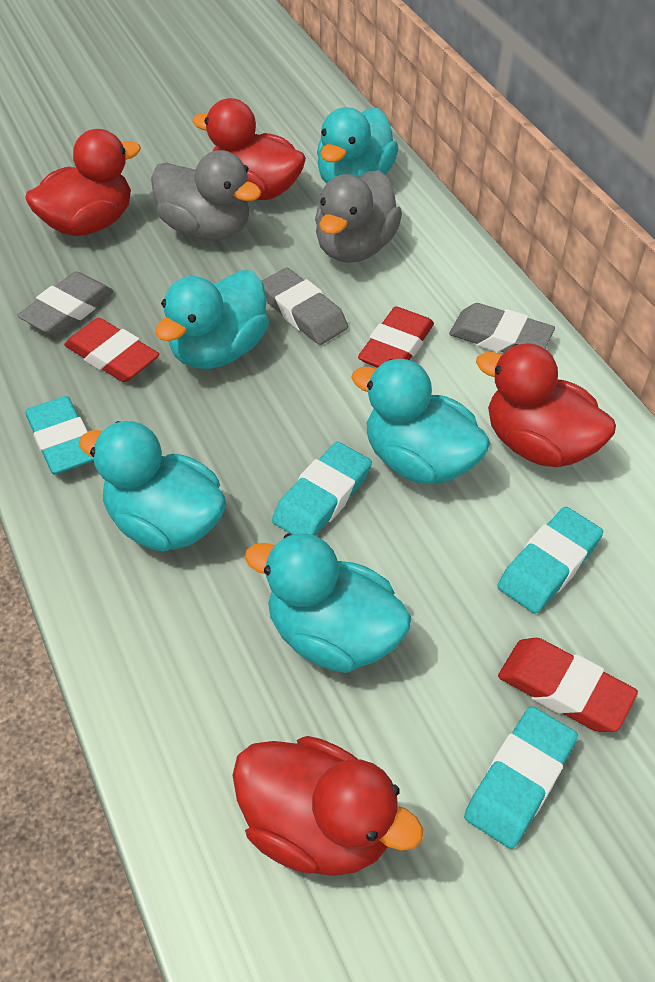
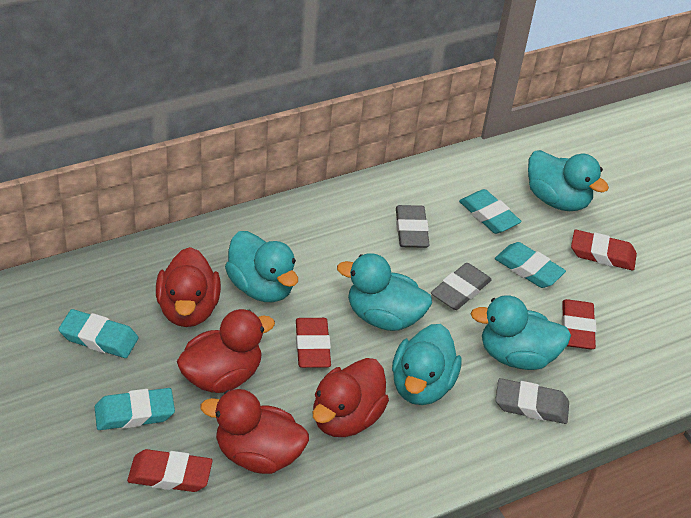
grey duck: [151,150,261,240] [315,170,402,263] = 2 -> none = 0
red eraser: [64,318,159,382] [358,307,434,368] [498,638,638,732] = 3 -> [127,449,213,492] [296,318,331,368] [562,299,596,349] [571,230,637,271] = 4

